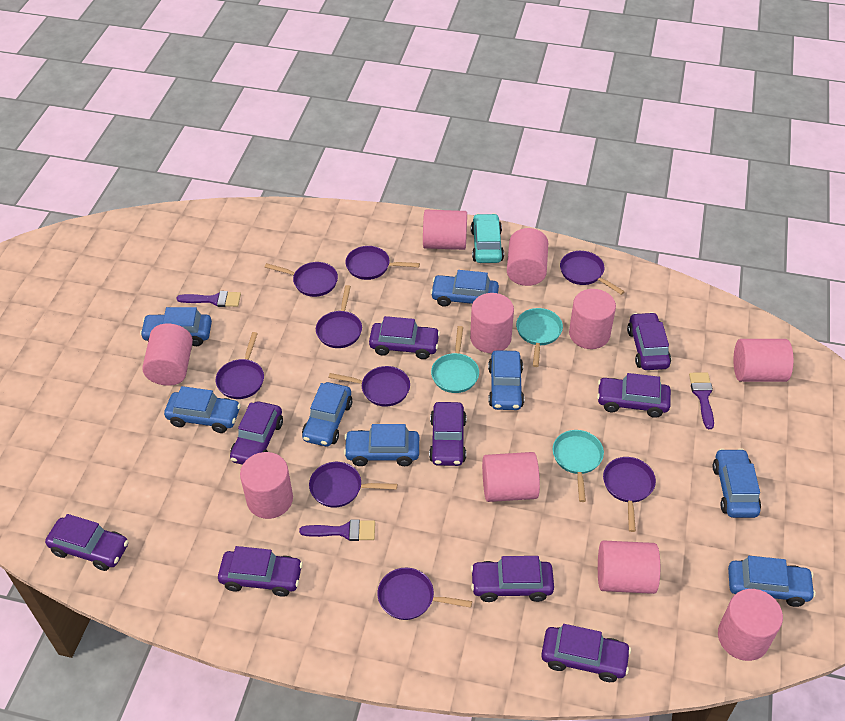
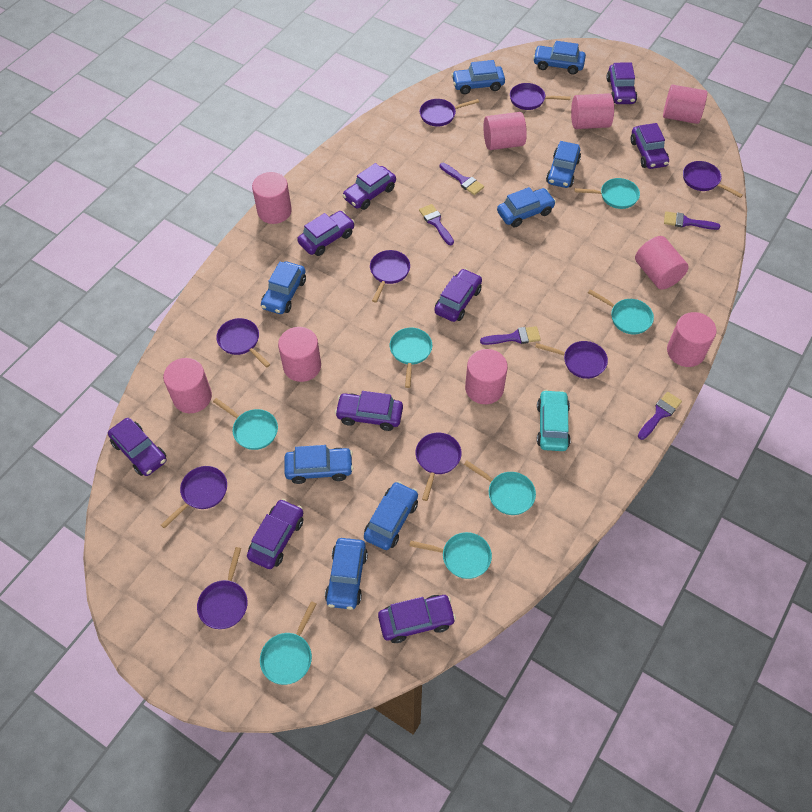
pink cylinder: [142,324,193,386] [240,452,293,519] [423,210,467,250] [470,293,514,353] [482,452,540,502] [507,228,548,286] [569,289,616,349] [598,540,660,594] [718,589,783,661] [734,339,794,382] = 10 -> [163,358,212,413] [252,172,292,224] [278,327,321,382] [465,349,508,404] [483,112,527,150] [571,93,614,129] [635,236,689,289] [663,85,707,124] [667,312,717,367] = 9
purple brush: [176,291,241,307] [299,520,375,541] [689,373,714,429] = 3 -> [419,204,454,245] [440,163,484,195] [480,326,541,345] [638,392,682,440] [664,212,720,230] = 5
turquoise pan: [431,326,479,393] [516,308,563,367] [553,430,604,502] = 3 -> [213,398,278,450] [260,601,316,685] [390,328,432,388] [409,532,492,579] [464,461,536,515] [575,178,640,209] [588,289,654,334] = 7

